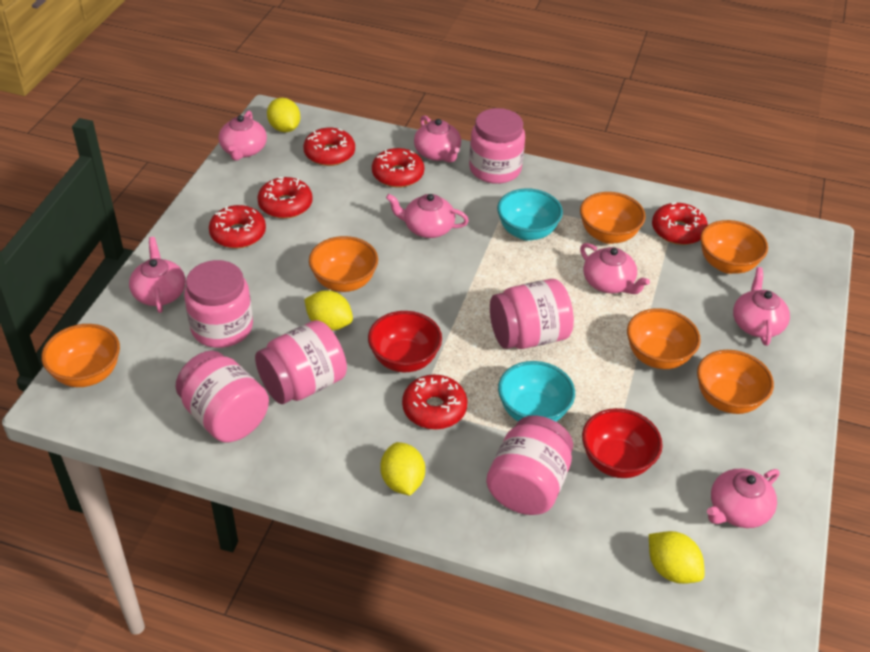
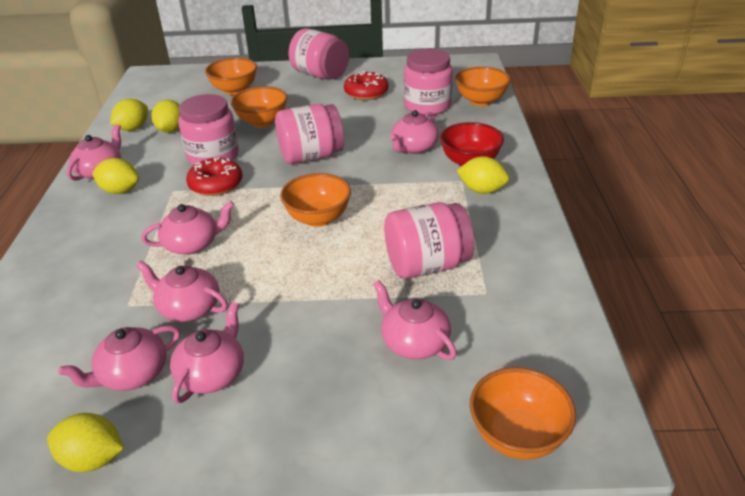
orange bowl: [41,324,120,387] [309,236,378,292] [580,192,646,244] [627,308,701,369] [697,350,774,414] [700,220,768,274] = 6 -> [205,58,257,95] [231,86,287,128] [280,173,351,227] [455,67,511,106] [470,367,576,460] = 5
pink jar: [175,351,269,443] [184,260,253,348] [255,320,347,404] [469,108,525,184] [486,415,573,515] [490,279,574,349] = 6 -> [178,94,239,165] [275,104,344,164] [289,28,349,79] [384,202,474,279] [404,49,453,115] = 5
red bowl: [368,311,442,372] [582,408,663,478] = 2 -> [440,122,504,167] = 1
red donut: [209,205,266,248] [257,177,313,219] [303,128,355,166] [372,148,424,188] [402,374,468,429] [652,202,708,245] = 6 -> [186,157,242,196] [344,71,389,100] = 2
turquoise bowl: [497,188,563,241] [498,361,575,421] = 2 -> none = 0
yellow lemon: [267,98,300,132] [304,290,353,330] [380,442,425,495] [649,531,705,584] = 4 -> [47,413,124,472] [92,158,139,194] [110,99,148,131] [151,100,180,133] [456,156,509,194] = 5

